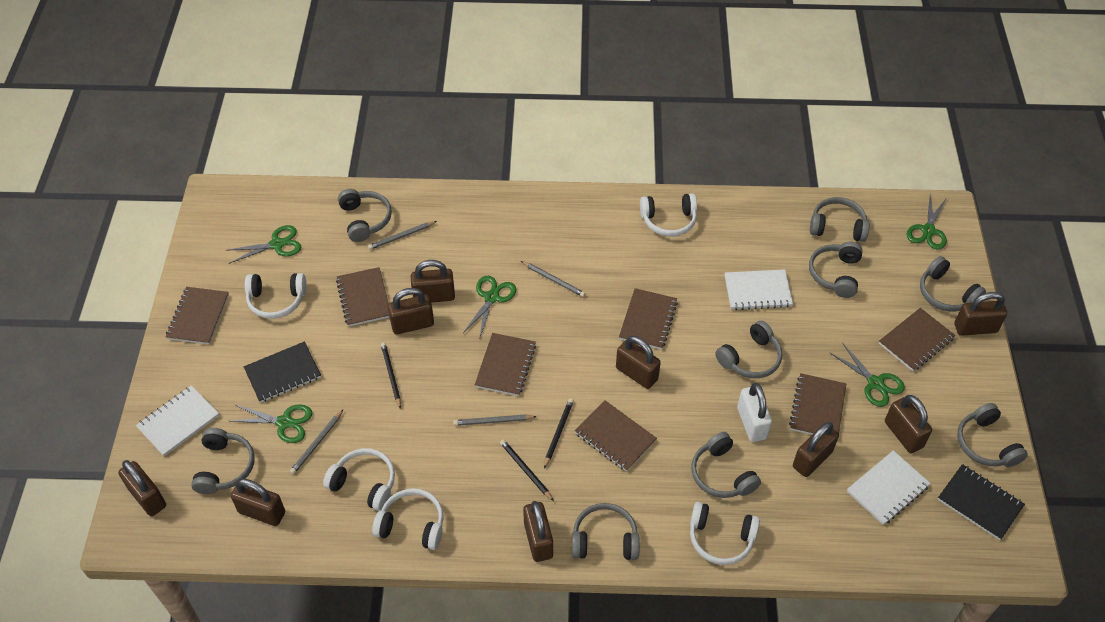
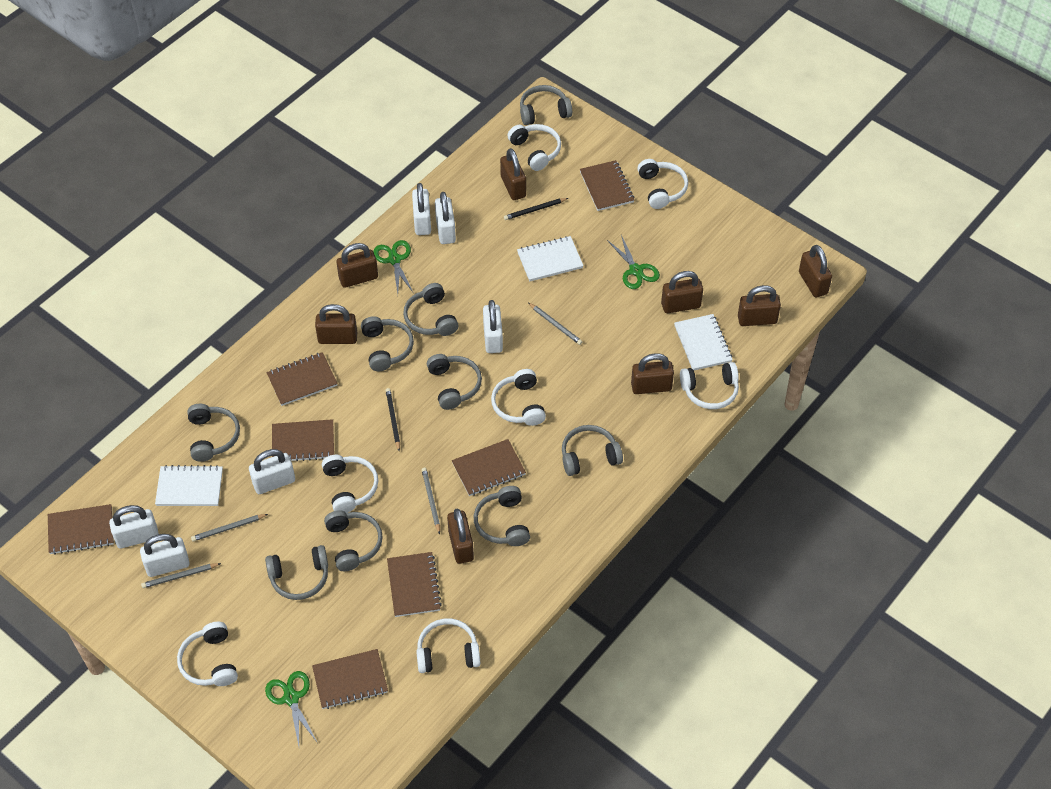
black notebook: [244,342,321,403] [938,464,1025,540] = 2 -> none = 0
black pencil: [381,342,401,409] [500,439,554,501] [544,398,574,468] = 3 -> [385,388,400,451] [504,198,568,220] = 2
brown padlock: [118,460,166,516] [231,479,285,526] [388,288,434,334] [411,260,455,303] [523,501,553,562] [616,336,661,389] [793,422,839,477] [885,395,932,453] [954,292,1007,336] = 9 -> [315,304,357,344] [336,243,378,288] [447,508,474,564] [500,148,526,200] [631,353,674,394] [661,271,703,313] [738,285,781,326] [799,245,832,298] = 8
green scissors: [226,225,301,264] [231,404,313,443] [463,276,516,337] [830,343,905,407] [907,195,947,250] = 5 -> [265,671,317,746] [373,240,413,294] [607,235,660,289] = 3
white headphones: [245,273,307,319] [323,448,395,511] [372,488,444,550] [640,193,697,237] [690,502,760,565] = 5 -> [177,622,238,686] [322,455,378,513] [416,618,480,673] [491,369,546,426] [507,124,561,171] [637,159,688,209] [680,362,739,409] = 7
white padlock: [737,383,772,442] = 1 -> [109,505,159,548] [140,534,190,577] [249,449,295,494] [412,183,431,235] [435,192,456,244] [483,300,503,353] = 6

